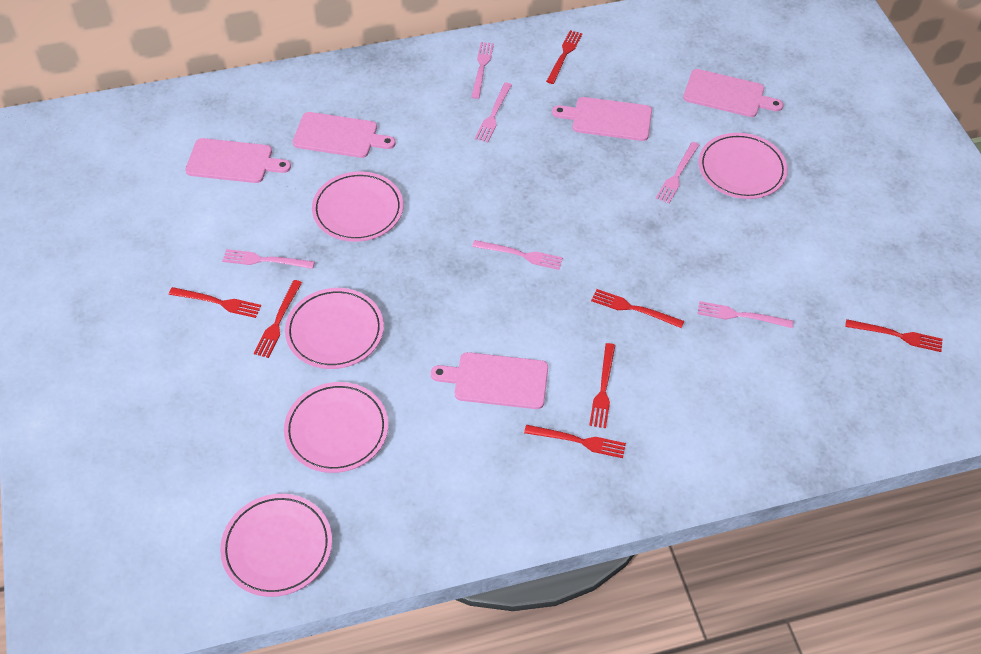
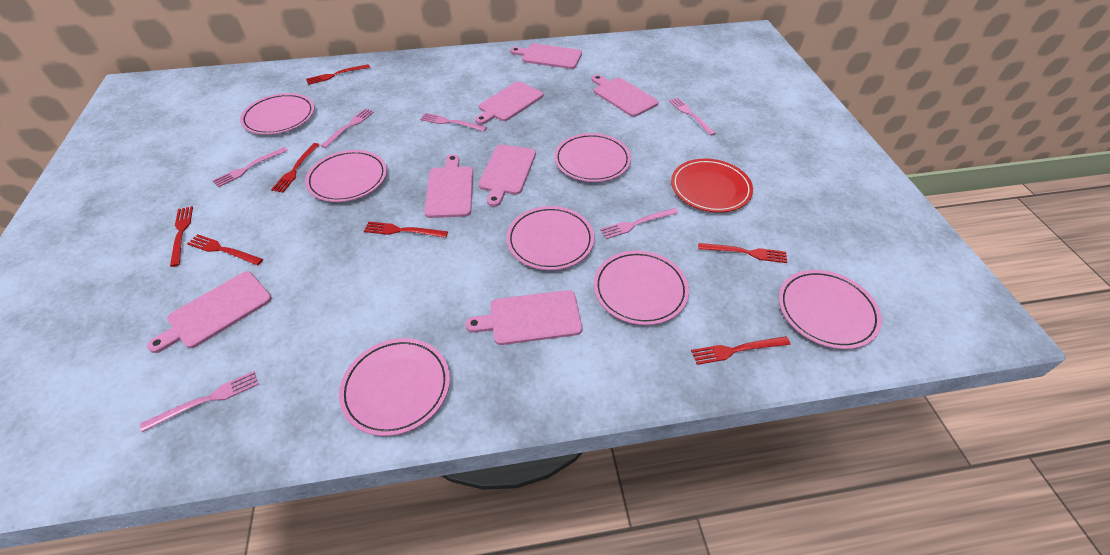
pink cutting board: [185,138,291,183] [293,112,396,158] [431,352,548,409] [552,97,652,141] [683,69,784,117] = 5 -> [147,271,272,353] [424,154,473,218] [465,290,582,345] [475,81,543,125] [479,145,536,207] [510,43,582,69] [592,75,658,117] = 7
pink plate: [220,494,332,597] [284,382,388,473] [285,288,384,369] [312,171,403,242] [698,133,788,199] = 5 -> [240,93,314,135] [305,150,387,202] [339,338,450,436] [506,206,594,270] [554,133,631,182] [594,250,689,325] [779,270,882,349] = 7
red plate: none = 0 -> [671,159,753,213] = 1

